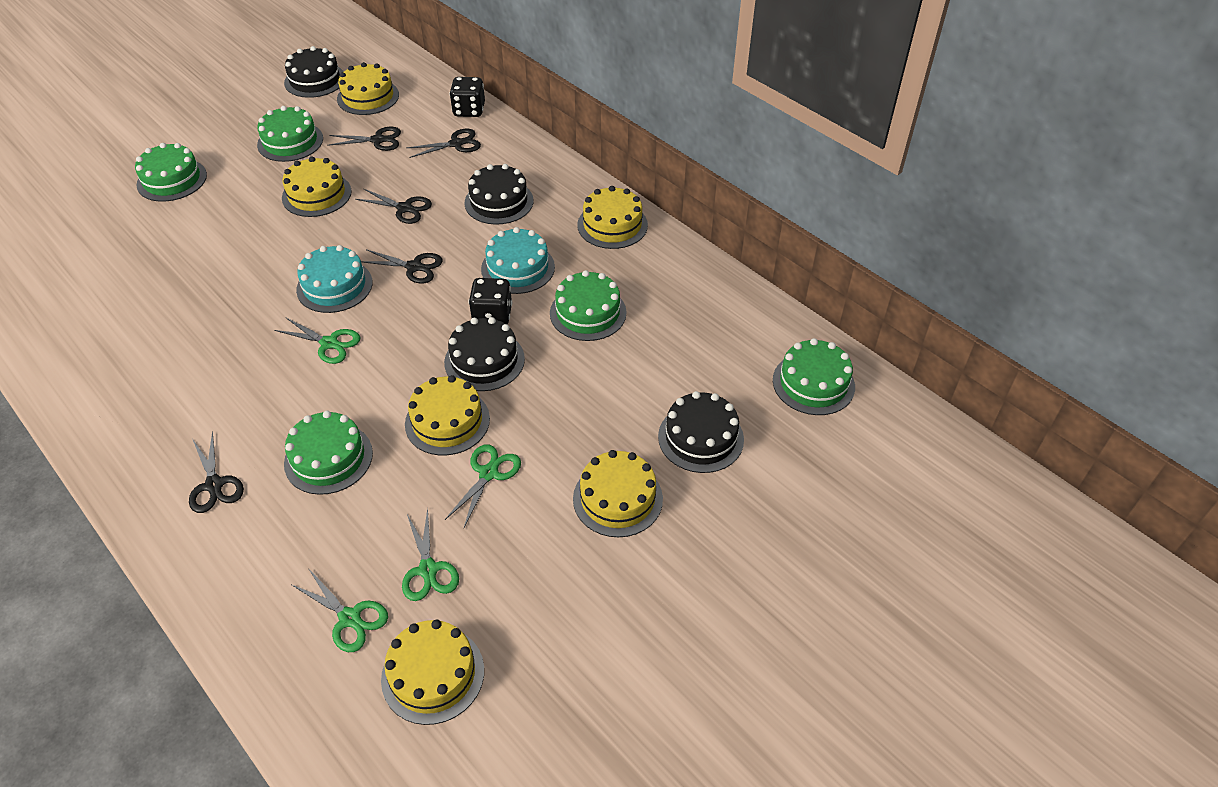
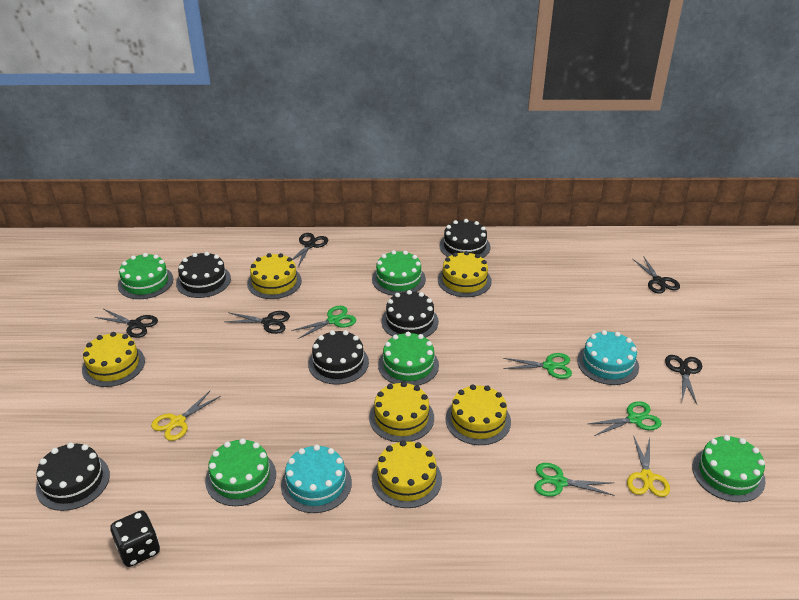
black cake: [284,46,344,98] [444,317,525,391] [464,164,533,225] [658,391,744,473] = 4 -> [36,443,110,511] [176,252,231,298] [308,330,369,385] [381,290,439,338] [439,219,491,258] = 5
black dice: [449,77,485,117] [469,278,512,324] = 2 -> [111,510,160,567] = 1
yellow scissors: none = 0 -> [151,390,221,441] [627,437,670,497] = 2

